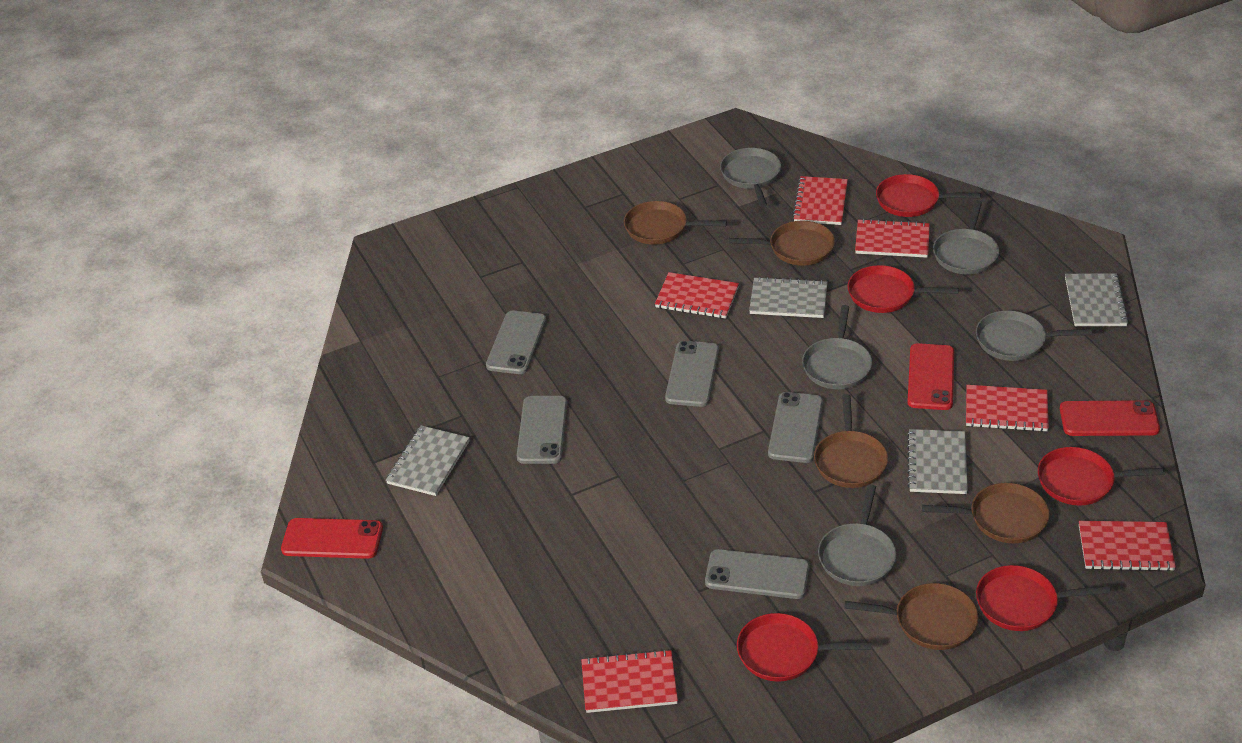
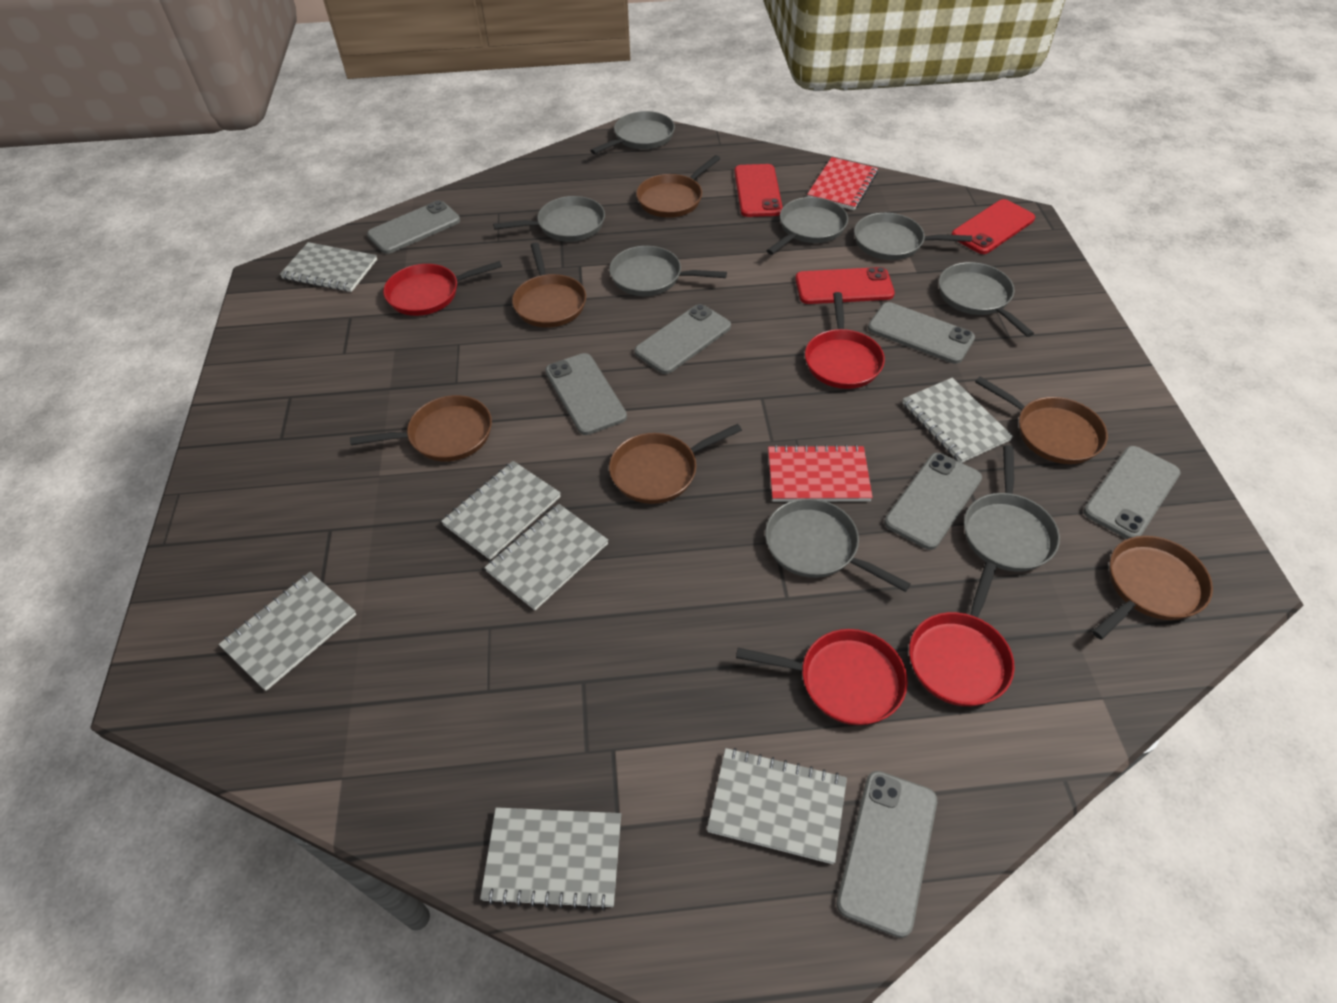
brown pan: [624,201,727,245] [729,221,835,266] [814,394,888,488] [845,583,978,650] [922,483,1050,543] = 5 -> [350,395,492,461] [512,242,586,328] [609,424,742,504] [636,155,721,218] [975,376,1108,464] [1092,536,1213,640] = 6
grey notebook: [386,425,470,496] [749,277,828,318] [907,429,968,494] [1065,273,1129,326] = 4 -> [218,572,356,691] [280,242,377,292] [441,461,561,560] [480,807,621,910] [484,504,609,610] [707,748,847,864] [903,378,1013,463] = 7
grey pan: [720,148,781,207] [802,305,872,389] [818,484,896,586] [933,200,999,274] [976,310,1092,361] = 5 -> [493,196,605,242] [590,111,675,154] [609,246,727,296] [765,499,911,592] [767,197,848,255] [854,213,972,260] [939,262,1034,337] [964,445,1060,572] = 8
grey phone: [486,311,546,374] [517,396,568,464] [665,341,719,407] [705,549,809,599] [768,392,823,463] = 5 -> [367,200,460,254] [545,353,627,435] [635,304,731,374] [837,771,937,938] [868,302,975,364] [884,453,982,550] [1084,446,1181,539] = 7
red notebook: [581,649,678,713] [655,272,739,319] [792,176,848,225] [855,219,930,258] [966,385,1049,432] [1079,521,1176,571] = 6 -> [768,445,873,502] [807,157,878,210] = 2
red pan: [737,613,872,682] [848,265,959,313] [876,174,981,217] [976,565,1111,631] [1038,447,1165,506] = 5 -> [383,261,502,316] [736,629,908,725] [805,292,885,389] [909,562,1015,706] = 4

